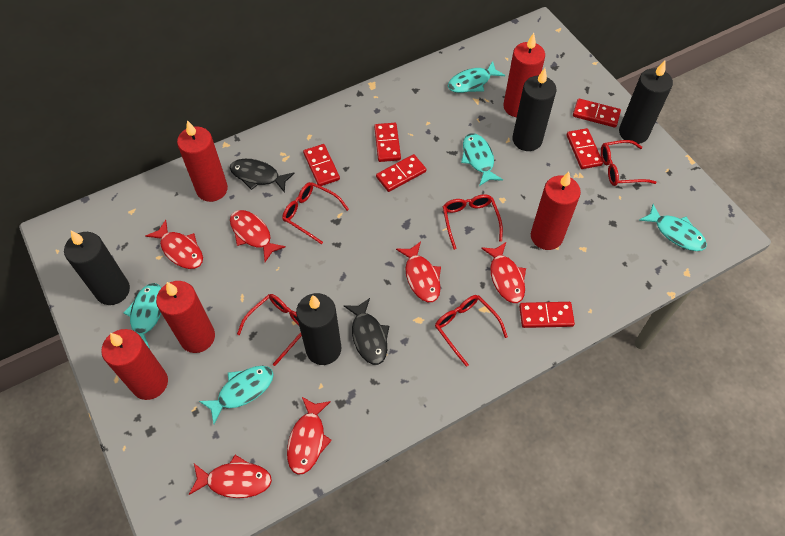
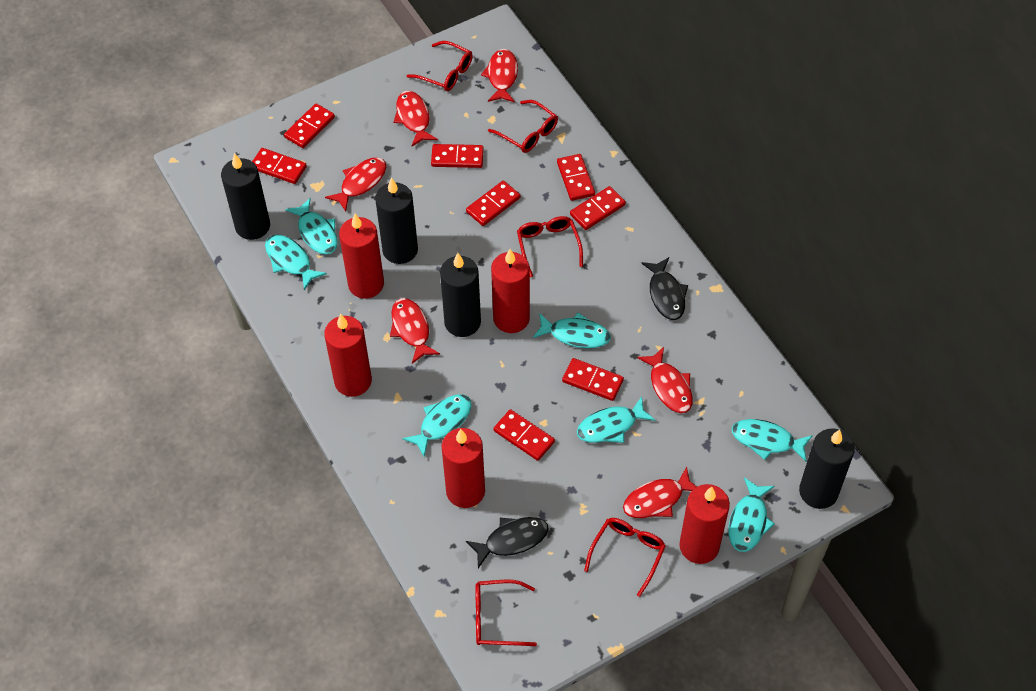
red domino: [303,144,340,186] [374,123,401,162] [376,154,426,192] [519,302,575,328] [566,128,603,169] [573,98,621,128] = 6 -> [252,148,307,184] [284,103,335,148] [431,144,484,168] [466,181,520,226] [493,409,555,461] [557,154,595,201] [562,358,624,401] [570,186,626,230] = 8
turquoise fish: [123,283,161,349] [199,366,274,425] [448,61,505,93] [461,133,503,186] [639,204,707,251] = 5 -> [265,235,327,290] [285,198,337,254] [402,394,472,457] [533,312,611,348] [577,396,655,443] [728,477,775,552] [732,419,813,462] = 7

